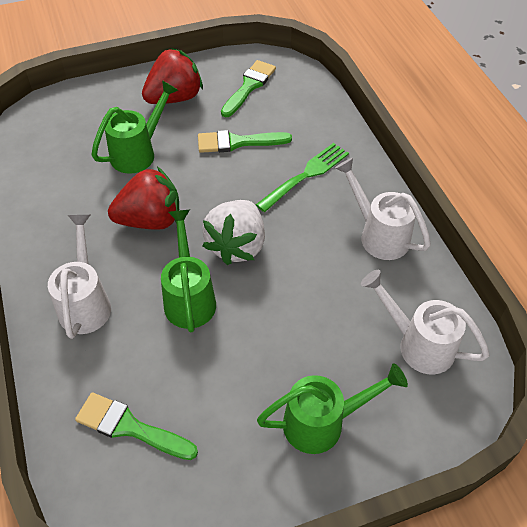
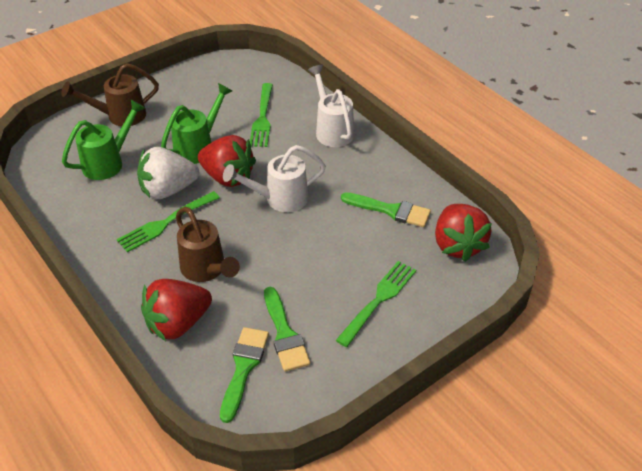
brown watering can: none = 0 -> [61,63,159,126] [176,207,240,282] = 2
green fork: [256,143,349,212] = 1 -> [117,191,220,252] [250,83,273,147] [336,261,416,347] = 3
green watering can: [91,80,178,174] [161,210,216,332] [257,363,408,454] = 3 -> [62,99,145,180] [161,83,232,164] = 2
red strawberry: [108,167,179,230] [142,48,203,104] = 2 -> [141,279,212,341] [198,135,256,187] [435,204,492,262] = 3
white watering can: [48,215,111,339] [335,158,431,260] [361,270,489,374] = 3 -> [223,145,326,212] [308,65,354,147] = 2

